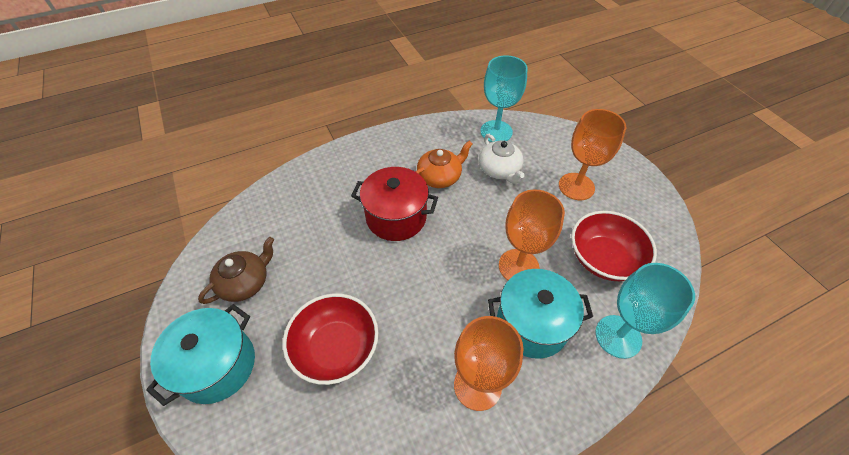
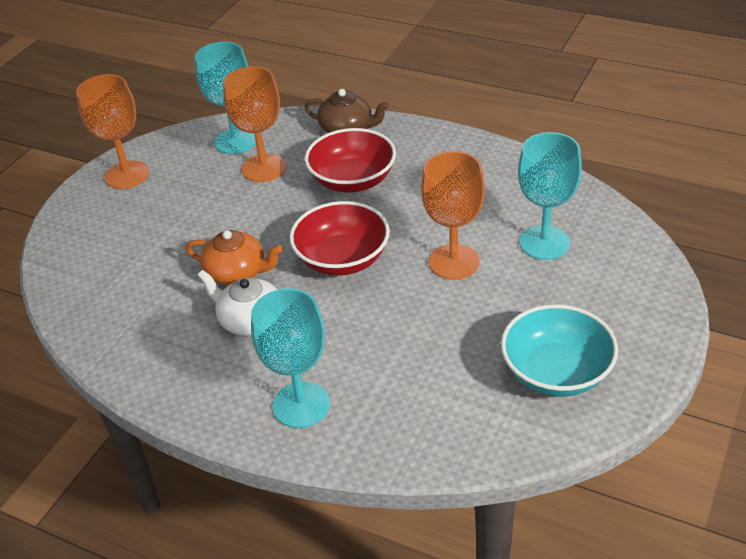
red pot: [351,167,438,241] = 1 -> none = 0
turquoise bowl: none = 0 -> [501,304,618,397] = 1
turquoise goblet: [480,56,528,142] [595,263,695,359] = 2 -> [195,42,256,154] [251,288,330,428] [518,132,582,260] = 3
turquoise pot: [146,304,255,406] [488,269,593,359] = 2 -> none = 0

